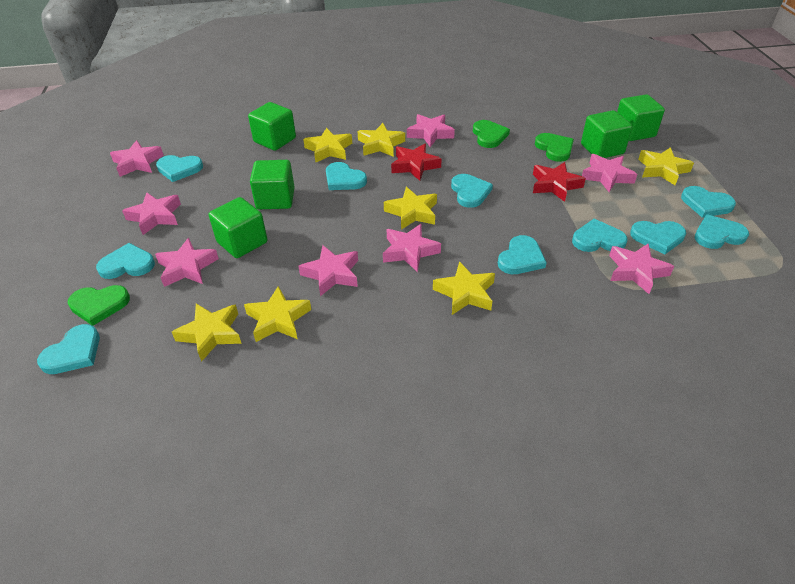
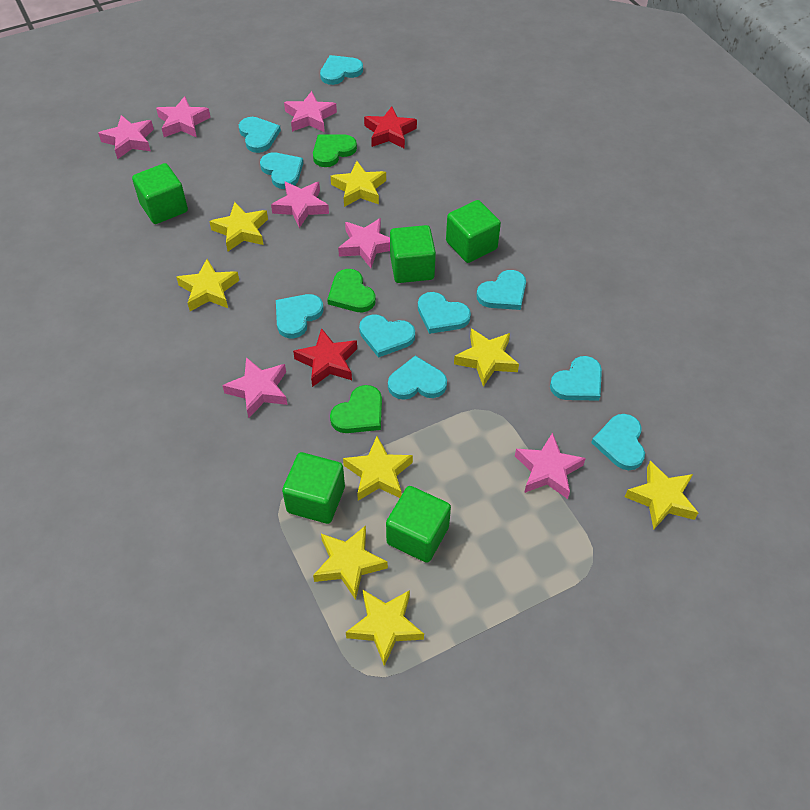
pink star: [110,140,164,177] [122,192,181,235] [155,238,219,287] [298,245,358,296] [383,224,441,272] [407,114,455,147] [582,154,637,192] [609,244,674,294] = 8 -> [98,115,154,159] [156,96,211,138] [222,357,288,418] [271,181,329,228] [284,91,337,132] [338,218,390,268] [515,432,586,499] = 7
yellow star: [172,304,242,362] [244,286,311,342] [303,128,352,163] [357,123,405,157] [384,187,437,230] [433,261,495,315] [638,147,694,185] = 7 -> [176,259,239,311] [209,202,268,251] [313,525,388,600] [331,161,386,207] [343,436,413,501] [346,590,424,666] [454,328,519,387] [625,461,698,529] = 8

